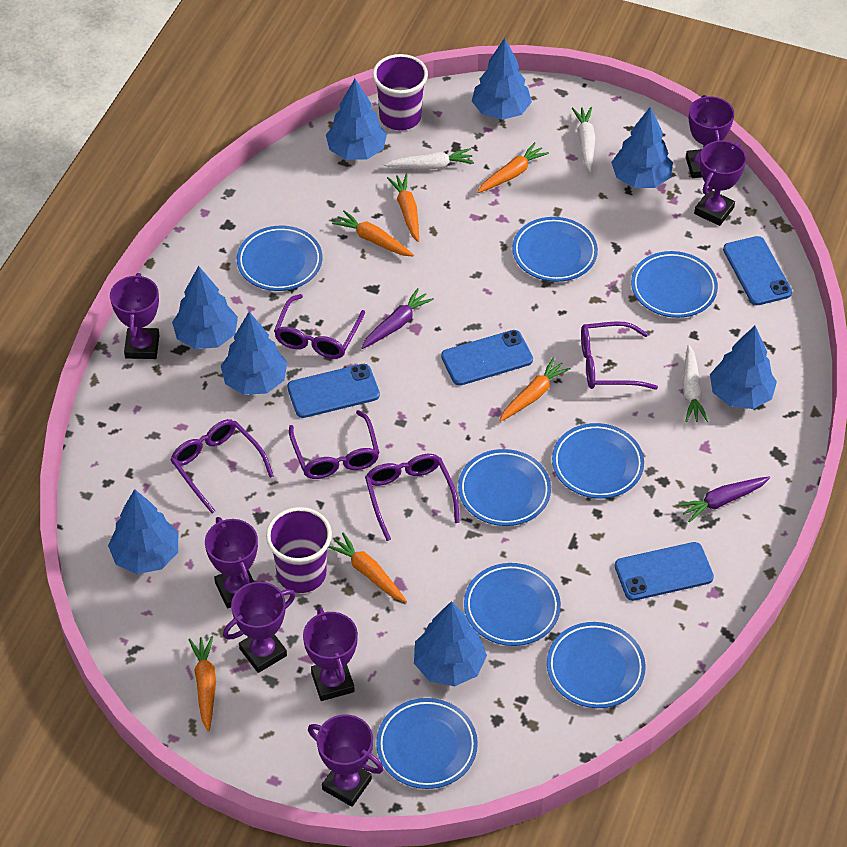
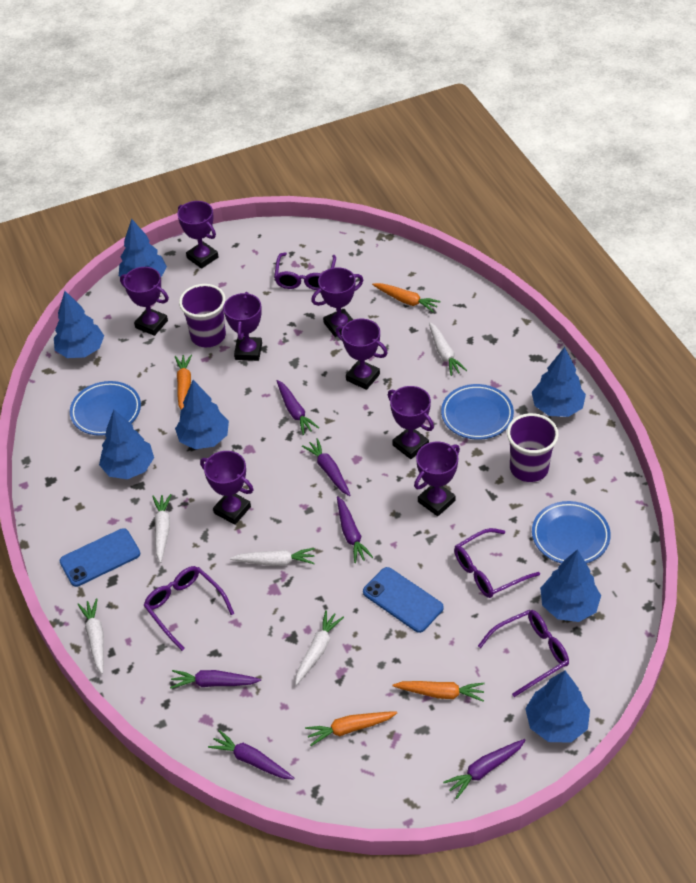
blue phone: [287,364,380,418] [441,330,533,386] [615,542,714,601] [723,236,792,305] = 4 -> [60,528,140,587] [363,567,444,633] = 2
blue plate: [237,226,322,291] [376,698,478,789] [458,449,551,526] [464,563,561,646] [512,217,598,282] [547,622,646,708] [552,423,644,499] [631,251,718,318] = 8 -> [70,381,141,436] [441,384,514,440] [532,501,611,564] = 3
blue tree: [108,489,178,574] [172,266,238,349] [221,312,287,395] [326,79,387,160] [414,601,487,686] [472,38,532,120] [611,107,673,188] [710,326,777,409] = 8 -> [54,291,104,358] [99,410,154,479] [119,219,167,280] [175,380,229,449] [525,671,590,743] [532,347,586,417] [540,549,601,622] = 7
orange carrot: [188,636,216,732] [328,532,407,603] [332,210,414,257] [387,174,419,242] [477,142,549,193] [499,357,570,422] = 6 -> [175,354,192,410] [305,711,397,746] [372,283,441,312] [392,681,485,702] = 4
purple carrot: [361,288,434,349] [678,477,770,523] = 2 -> [170,670,261,689] [208,730,294,779] [277,380,319,435] [302,438,351,496] [337,496,373,563] [443,739,526,799] = 6
purple glasses: [170,419,274,514] [274,294,365,359] [289,410,379,479] [365,454,460,541] [581,321,658,390] = 5 -> [143,566,234,651] [274,252,336,290] [454,528,540,598] [478,610,569,697] = 4
purple trophy: [110,273,159,359] [205,517,258,609] [223,582,295,673] [303,607,358,701] [308,715,383,807] [686,95,734,178] [694,141,747,226] = 7 -> [120,267,169,336] [177,201,219,269] [200,451,253,525] [223,292,262,361] [311,267,363,337] [336,319,388,390] [388,386,434,459] [414,441,460,516] = 8
white carrot: [384,148,474,170] [572,107,595,172] [682,345,708,422] = 3 -> [77,598,104,674] [152,494,171,563] [230,548,315,566] [295,610,344,685] [429,322,467,376] = 5

